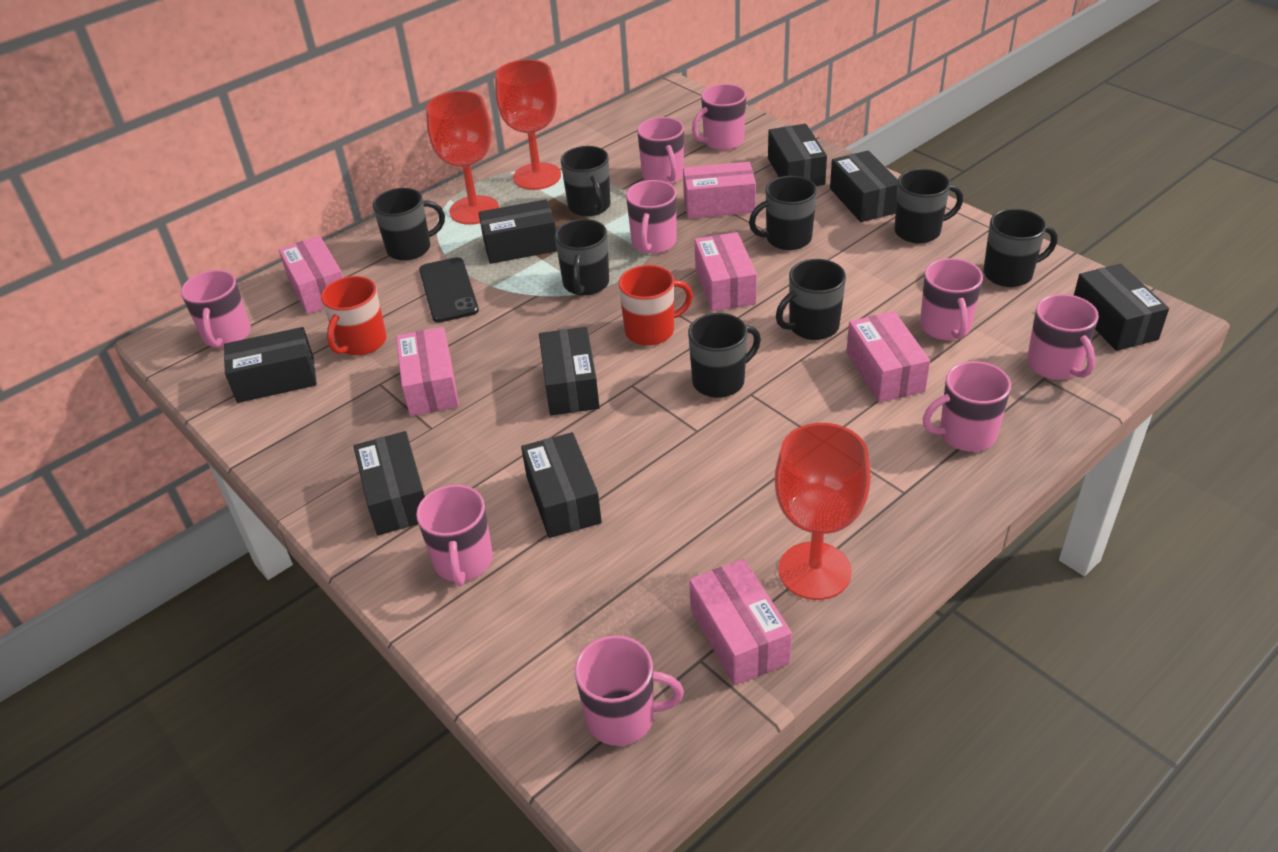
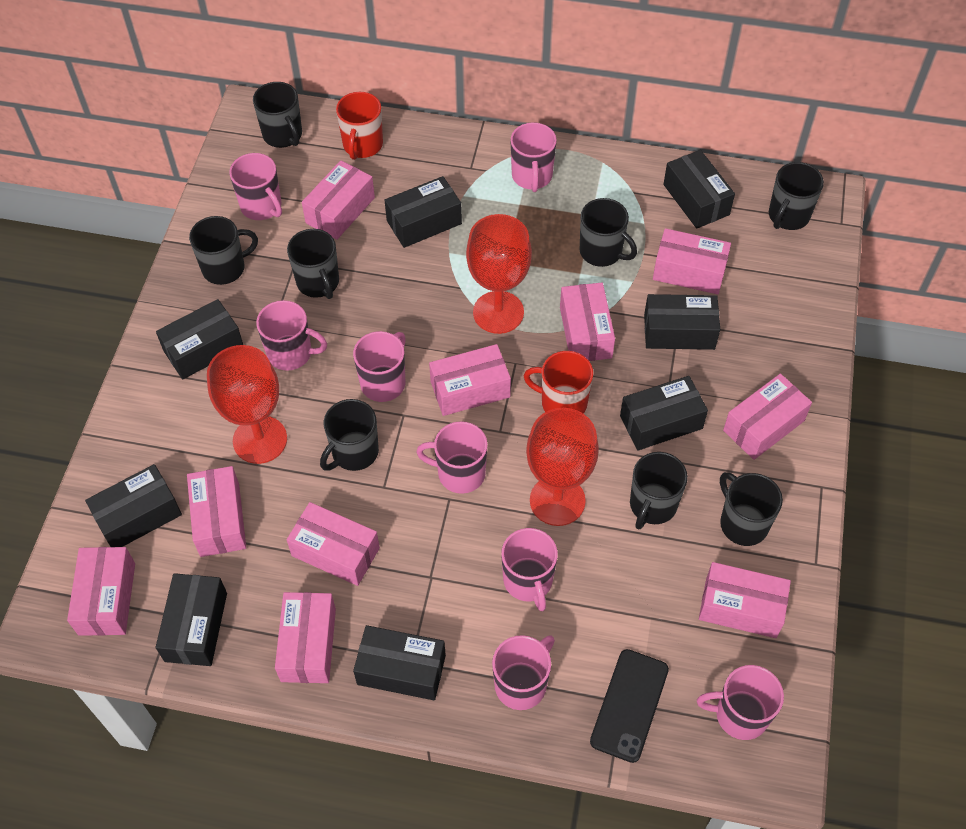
pink box: [278,236,343,314] [396,327,459,416] [683,162,756,219] [689,559,792,685] [695,232,757,311] [846,311,930,402] = 6 -> [67,547,135,636] [187,466,246,557] [275,592,336,683] [287,502,380,586] [302,160,375,240] [429,344,511,416] [560,283,615,361] [653,228,731,294] [699,562,791,638] [723,374,812,460] = 10
pink mug: [181,270,251,348] [416,485,493,586] [575,635,684,746] [626,180,677,254] [637,117,684,184] [692,84,746,150] [920,258,983,340] [923,361,1011,452] [1027,294,1099,380] = 9 -> [229,153,282,220] [256,300,327,371] [353,331,406,402] [416,421,488,494] [492,635,555,710] [501,528,558,611] [511,122,557,192] [697,665,784,740] = 8

